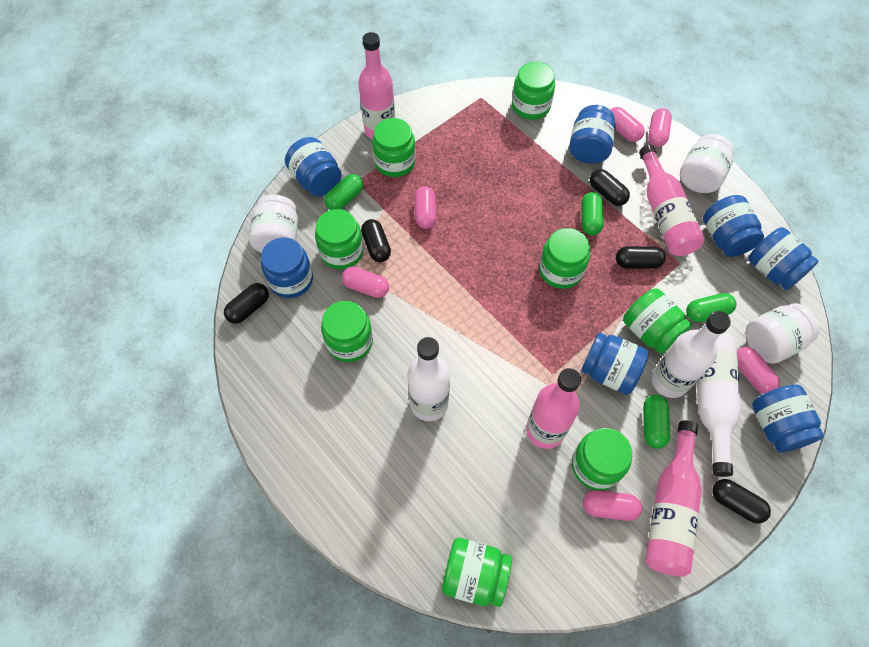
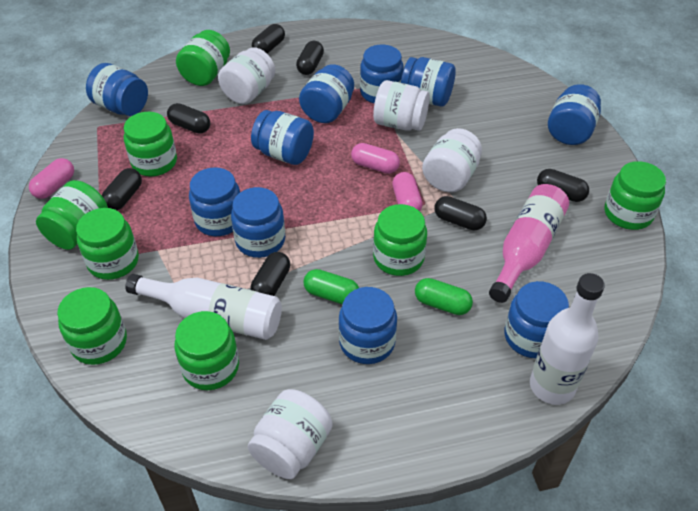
black capsule: [224,283,269,324] [361,219,391,262] [590,169,630,206] [616,246,666,269] [712,479,771,524] = 5 -> [102,168,142,210] [167,103,210,134] [251,252,290,296] [252,24,285,54] [296,41,324,75] [434,196,487,230] [537,169,589,202] = 7
blue jar: [261,237,313,298] [285,137,342,196] [569,105,616,164] [581,332,649,395] [703,195,764,257] [748,227,818,290] [752,384,824,453] = 7 -> [86,63,148,116] [189,167,240,236] [231,187,285,258] [251,110,314,165] [299,64,354,123] [338,287,397,364] [360,45,404,103] [401,57,456,107] [504,281,569,358] [548,84,601,145] = 10
green capsule: [324,174,363,210] [581,192,604,235] [643,395,670,449] [686,293,737,322] = 4 -> [304,269,359,305] [415,278,473,315] = 2
pink bottle: [358,32,395,139] [526,368,581,449] [639,145,705,256] [645,420,702,577] = 4 -> [489,184,569,303] = 1
pink capsule: [342,266,389,298] [414,186,437,229] [583,490,642,521] [610,107,644,142] [648,108,672,147] [737,347,780,394] = 6 -> [29,158,74,199] [351,143,400,174] [392,172,423,211] = 3
white bottle: [407,337,450,421] [651,311,731,398] [696,332,741,477] = 3 -> [125,274,282,340] [530,273,605,405] = 2
white jar: [249,194,298,253] [680,134,734,193] [746,303,820,364] = 3 -> [218,47,275,104] [248,389,333,479] [373,80,430,131] [422,128,482,193] = 4

